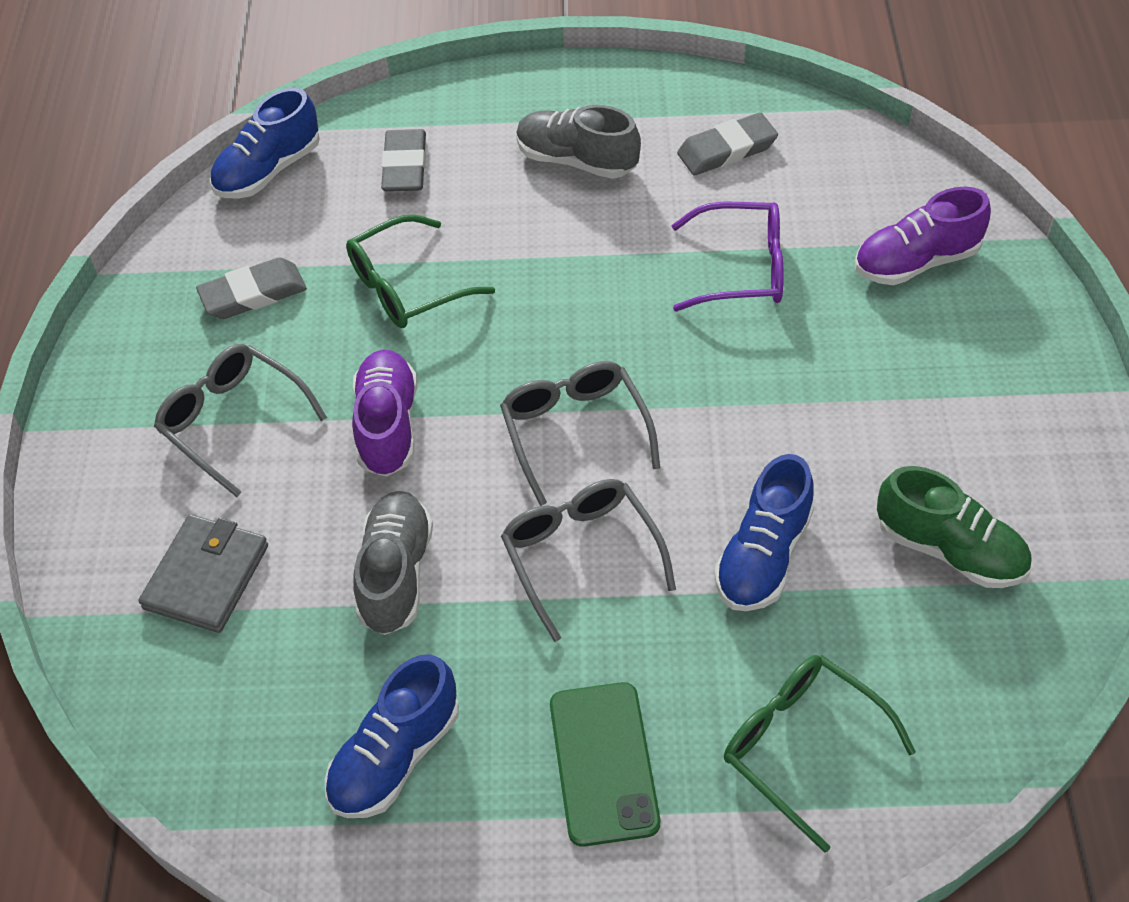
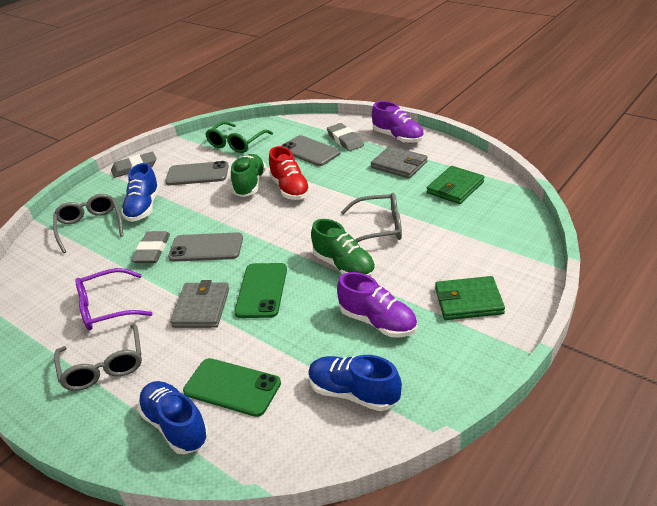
green glasses: [346,214,495,328] [724,655,916,853] = 2 -> [205,121,273,153] = 1
green phone: [550,682,660,847] = 1 -> [183,358,281,417] [234,263,287,318] = 2
green shoe: [877,466,1032,588] = 1 -> [231,154,266,197] [311,219,376,277] = 2
green wallet: none = 0 -> [426,166,484,204] [435,276,505,320] = 2
grey phone: none = 0 -> [165,161,229,185] [168,232,243,262] [281,135,340,166] = 3
grey shoe: [353,491,433,635] [516,105,641,179] = 2 -> none = 0
grey wallet: [139,514,268,633] = 1 -> [170,280,229,328] [371,146,428,179] = 2
red shoe: none = 0 -> [269,146,311,200] = 1

